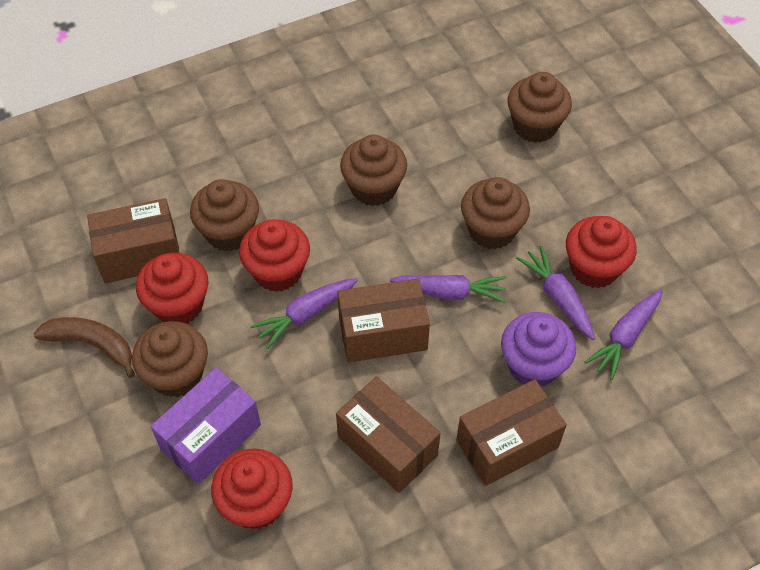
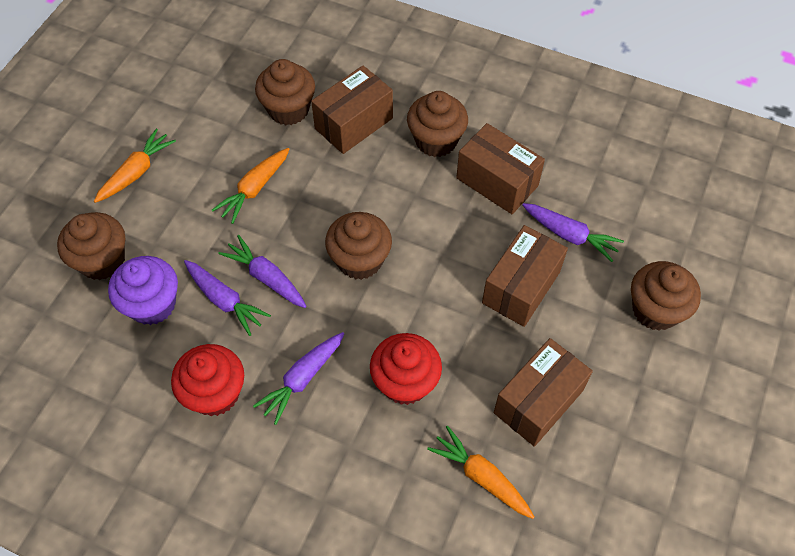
brown banana: [34,317,135,378] = 1 -> none = 0
orange carrot: none = 0 -> [94,129,176,203] [212,148,290,224] [427,426,534,519] = 3
purple box: [151,367,261,484] = 1 -> none = 0
red cupcake: [136,252,208,324] [211,448,293,530] [239,220,310,292] [566,216,637,288] = 4 -> [171,344,244,416] [370,333,442,405] = 2

